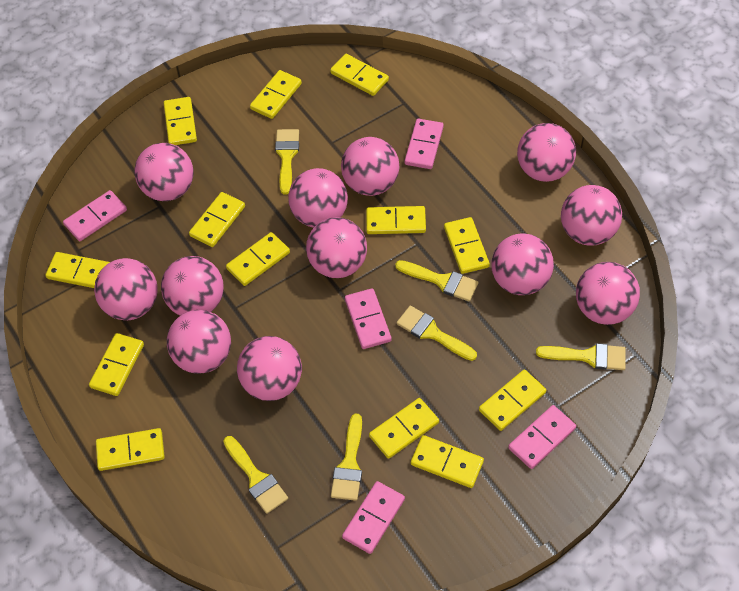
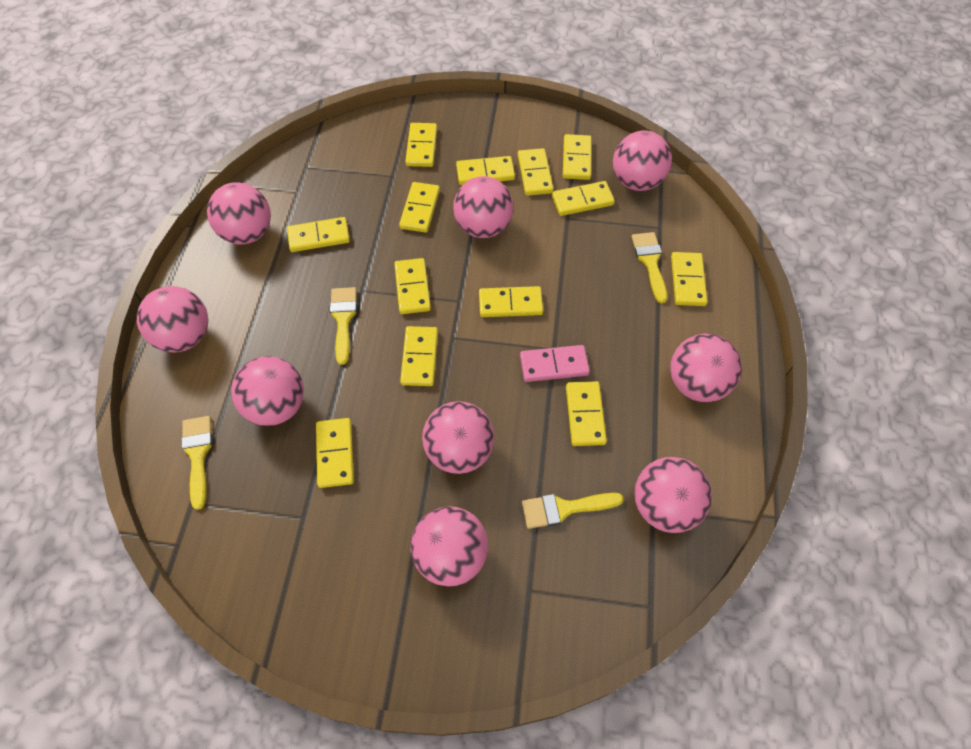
pink ball: [94,258,158,320] [134,143,194,201] [161,256,224,316] [167,310,231,374] [237,336,302,401] [288,168,348,228] [306,217,367,278] [341,137,400,196] [491,234,554,295] [517,123,576,182] [561,185,622,246] [576,262,640,325] = 12 -> [137,286,209,352] [207,182,271,245] [231,356,304,426] [411,506,488,586] [422,401,494,474] [453,176,514,238] [613,131,672,191] [634,457,712,533] [670,334,742,402] = 9
pink domino: [63,190,127,241] [342,481,405,554] [345,288,391,349] [404,118,444,169] [508,405,576,469] = 5 -> [520,345,590,382] = 1
yellow brush: [223,436,288,514] [275,129,299,195] [331,413,362,501] [395,260,478,302] [397,306,477,361] [536,343,626,370] = 6 -> [181,416,213,510] [330,287,357,365] [522,493,624,529] [632,232,667,303] = 4

